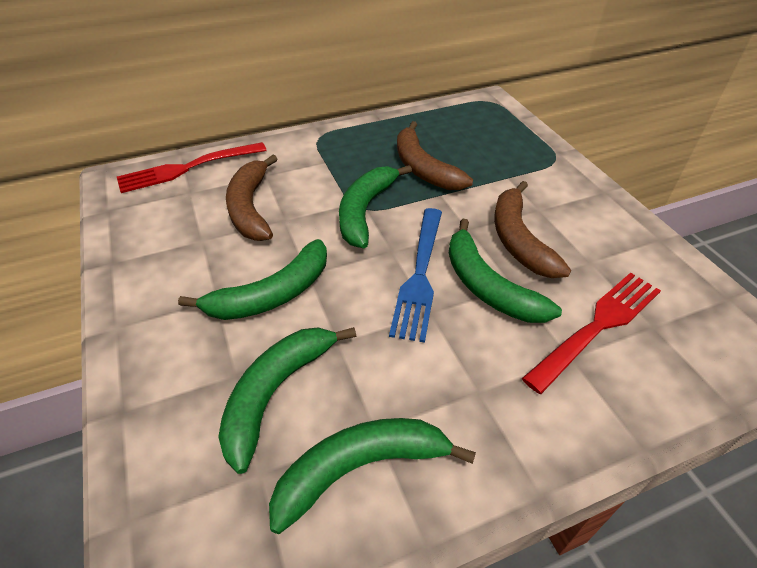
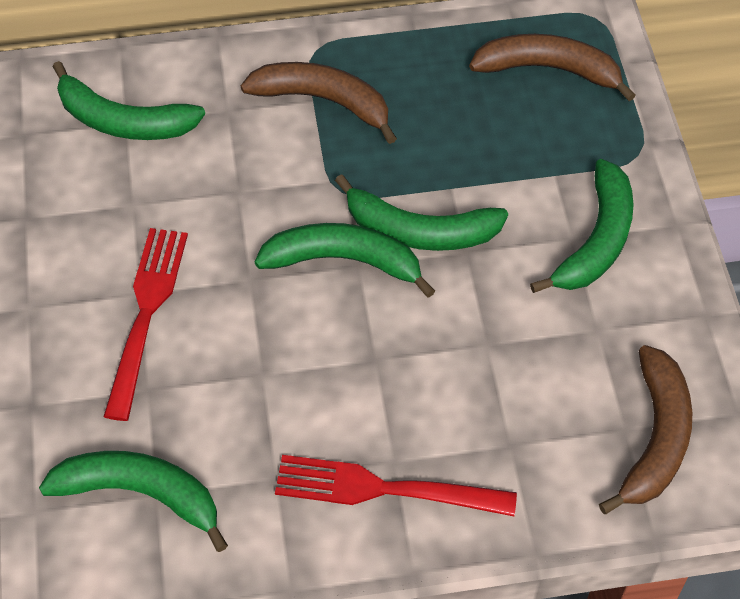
blue fork: [389,208,442,343] = 1 -> none = 0

